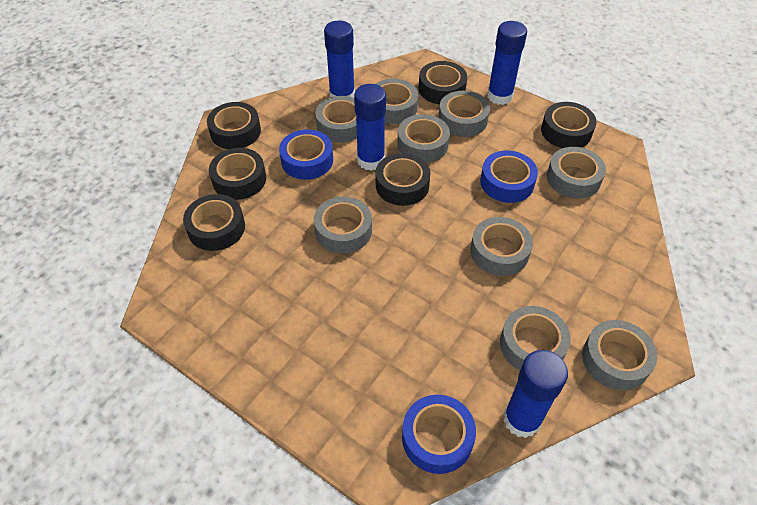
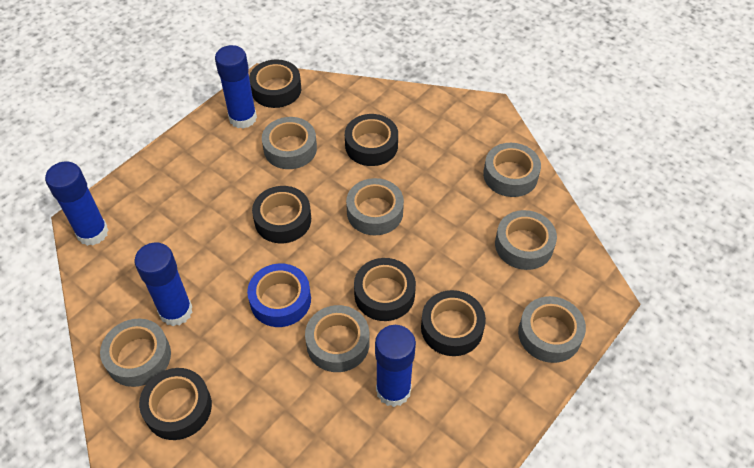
blue tape: [279,129,333,180] [402,395,476,474] [480,151,538,203] = 3 -> [247,263,311,327] = 1
grey tape: [314,196,372,254] [315,96,357,143] [376,79,418,124] [397,114,450,163] [438,91,490,137] [470,217,533,276] [500,306,571,370] [547,147,606,199] [582,320,657,391] = 9 -> [100,318,171,387] [262,117,317,169] [305,305,370,372] [346,178,404,235] [483,143,541,197] [495,210,557,270] [518,296,586,363] = 7

